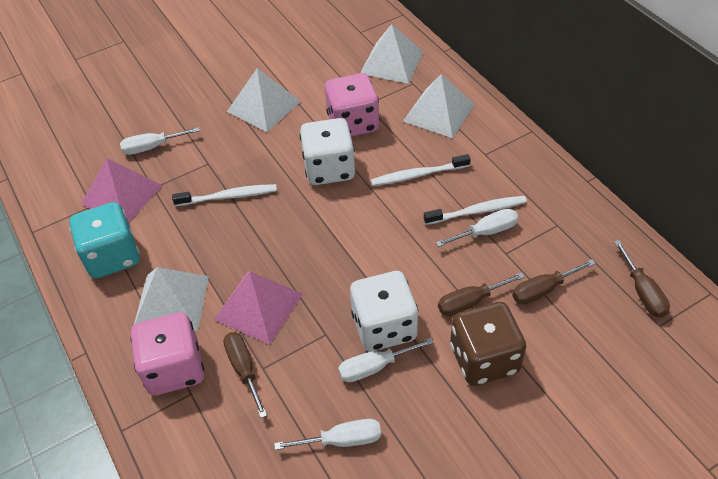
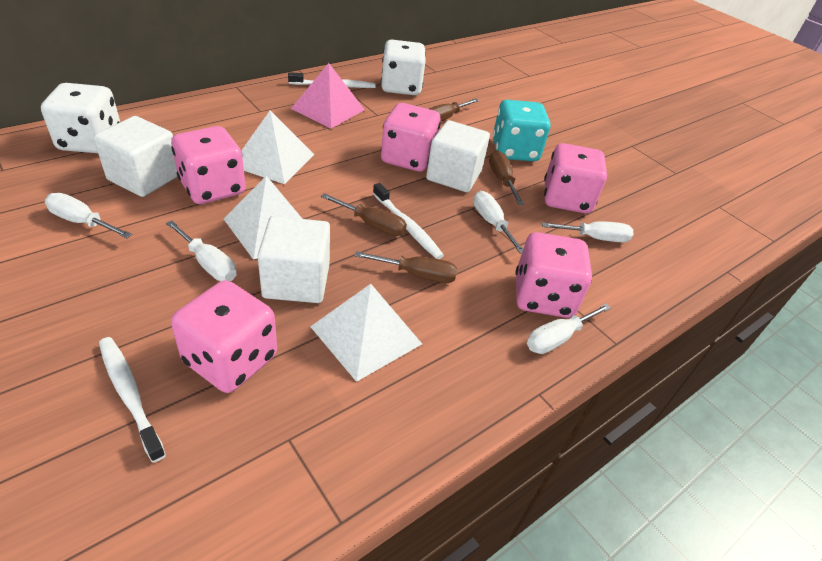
brown dice: [450,302,526,386] = 1 -> none = 0
pink dice: [131,312,204,395] [325,73,380,137] = 2 -> [171,126,246,204] [171,280,277,393] [381,103,441,172] [516,232,592,318] [544,143,607,213] = 5
pink pyramid: [81,158,163,222] [214,271,303,345] = 2 -> [291,63,365,128] = 1
white cube: none = 0 -> [94,116,178,197] [257,216,330,303] [426,120,490,192] = 3
white pyramid: [134,267,209,331] [227,68,301,132] [360,24,424,84] [403,74,475,138] = 4 -> [224,176,302,260] [241,110,314,184] [310,284,422,382] = 3
white screwdriver: [120,127,200,155] [274,419,381,450] [338,338,434,382] [436,209,518,247] = 4 -> [45,193,132,238] [166,221,237,281] [473,191,523,254] [527,304,611,354] [542,221,633,242] = 5

